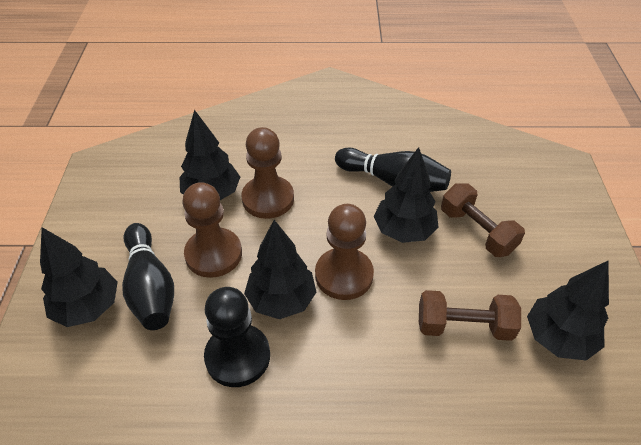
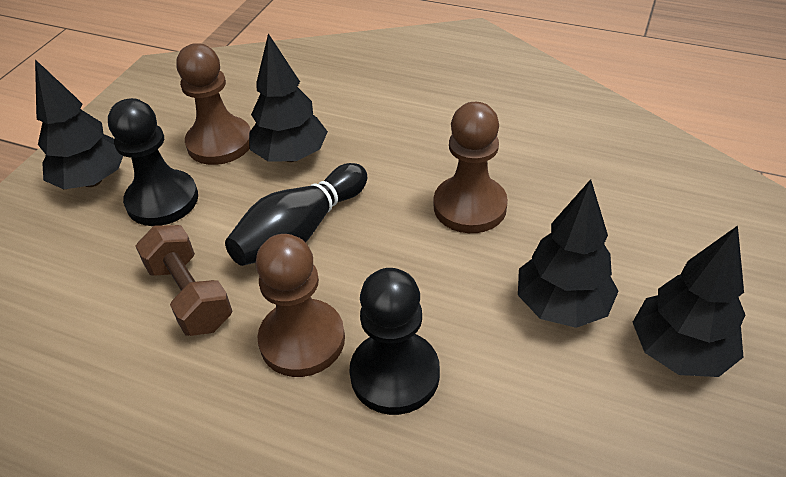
black bowling pin: [122,223,174,330] [335,148,451,192] = 2 -> [225,163,367,266] = 1
black pawn: [204,287,270,387] = 1 -> [108,98,198,226] [350,268,440,415] = 2
black tree: [40,227,118,327] [180,110,240,200] [244,220,316,319] [374,147,439,243] [527,261,609,360] = 5 -> [35,59,123,189] [249,33,328,162] [518,179,619,328] [633,226,745,377] = 4
brown dumbbell: [419,290,521,341] [441,183,525,257] = 2 -> [136,225,232,336] = 1

